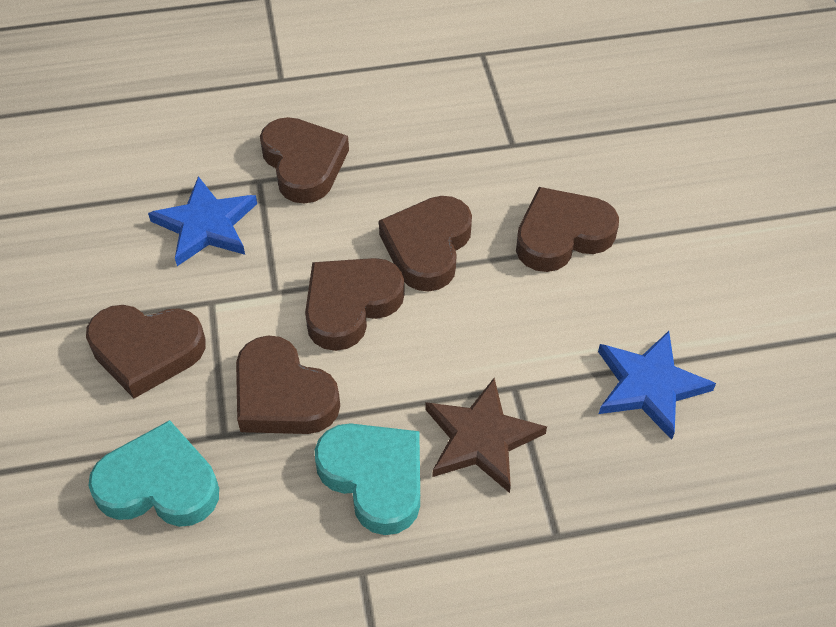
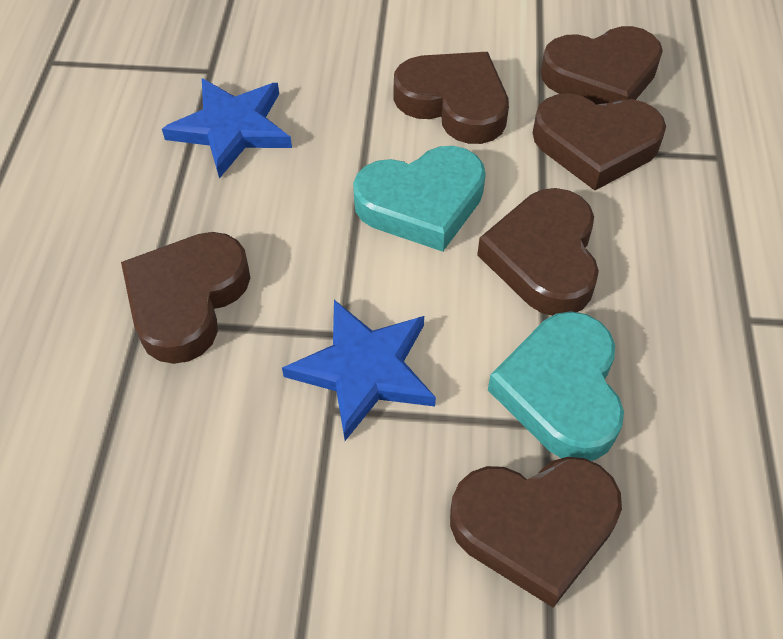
brown star: [425,378,547,493] = 1 -> none = 0

